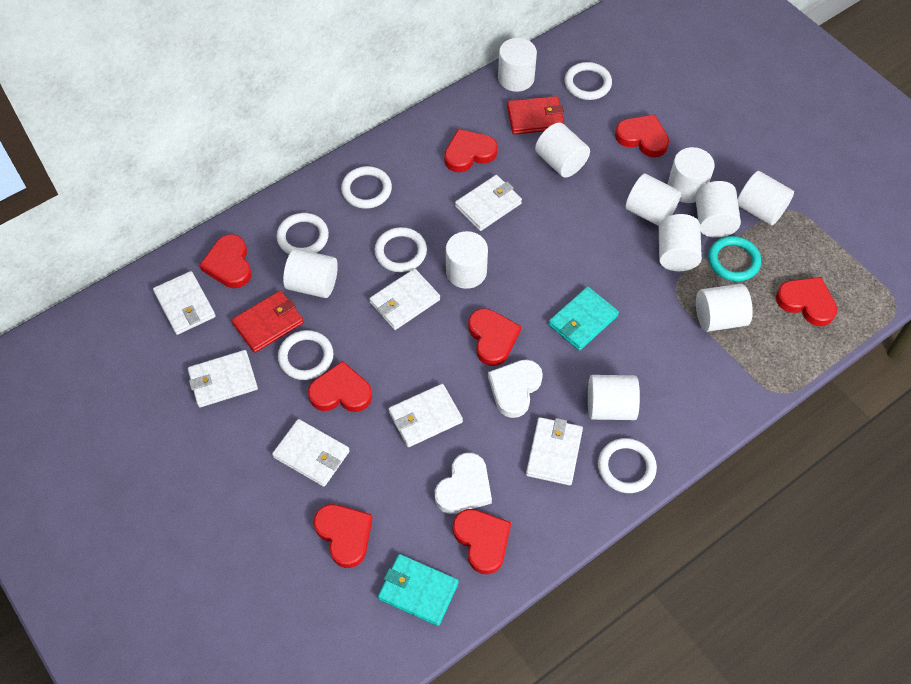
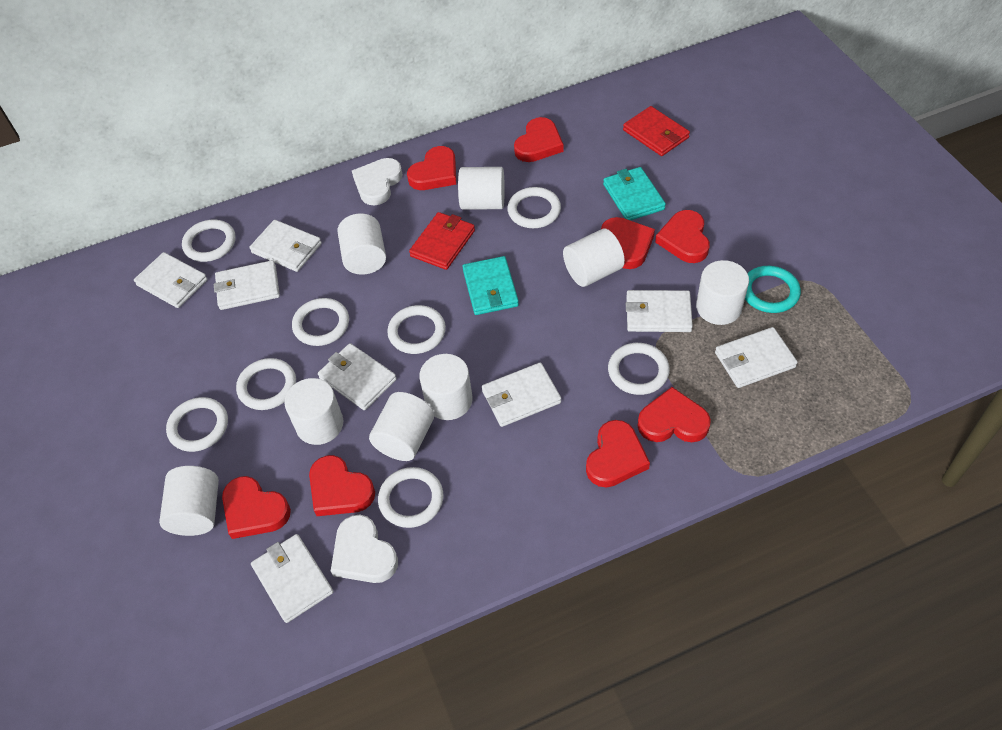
white cylinder: [283,249,338,298] [446,231,488,289] [498,38,537,92] [535,122,590,178] [588,375,640,420] [625,173,681,226] [659,214,702,271] [668,147,715,203] [695,181,741,238] [696,284,753,332] [738,171,794,226] = 11 -> [159,466,219,536] [284,378,343,445] [338,213,386,275] [369,392,434,461] [419,354,473,420] [458,167,505,210] [563,228,625,287] [696,260,749,325] = 8
white ring: [276,213,329,254] [278,330,333,380] [341,166,392,209] [375,227,427,272] [565,62,612,100] [598,438,657,493] = 6 -> [166,397,228,452] [182,220,236,262] [236,358,296,410] [292,298,349,346] [378,467,443,528] [387,305,446,354] [507,187,561,228] [608,343,670,395] = 8
white wallet: [153,271,216,335] [188,350,258,407] [272,419,350,487] [369,269,440,330] [389,384,463,447] [455,175,522,231] [526,417,583,485] = 7 -> [134,252,208,308] [214,260,280,310] [249,220,322,272] [251,534,334,623] [318,343,397,410] [482,362,561,427] [626,290,693,332] [715,327,798,388] = 8

